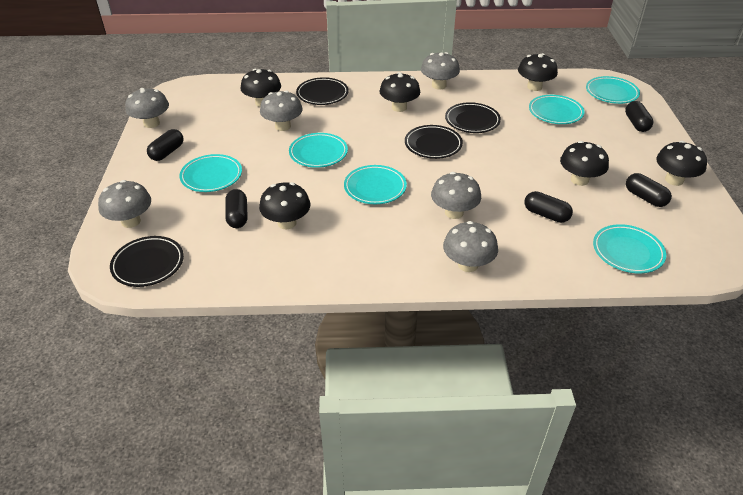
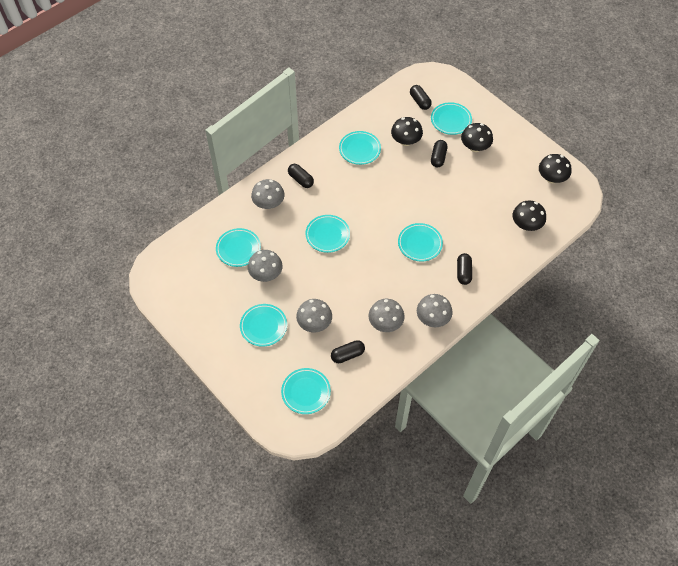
black mushroom: [240,69,281,107] [259,182,311,229] [380,72,420,112] [518,53,558,91] [560,141,609,186] [656,141,707,186] = 6 -> [391,117,423,146] [461,123,493,152] [513,200,546,231] [539,154,571,183] = 4
black plate: [110,236,184,287] [296,77,349,105] [405,125,463,159] [445,102,501,133] = 4 -> none = 0
grey mushroom: [98,180,151,228] [125,88,169,128] [260,90,303,131] [421,52,460,90] [431,172,481,219] [443,221,498,272] = 6 -> [248,250,282,282] [251,179,284,209] [296,299,332,332] [369,299,405,332] [417,294,453,327] = 5
turquoise plate: [180,154,242,192] [289,133,348,168] [344,165,407,204] [529,95,584,124] [586,76,640,104] [593,224,666,273] = 6 -> [216,228,261,267] [240,304,287,347] [281,368,331,414] [306,215,350,253] [339,131,381,165] [398,223,443,262] [431,102,472,135] = 7

